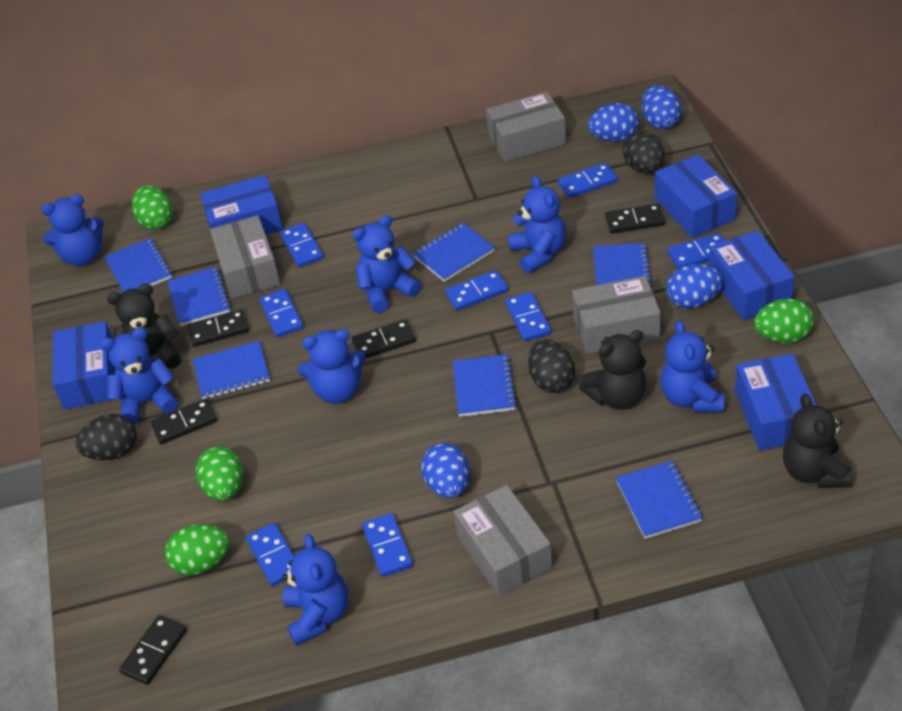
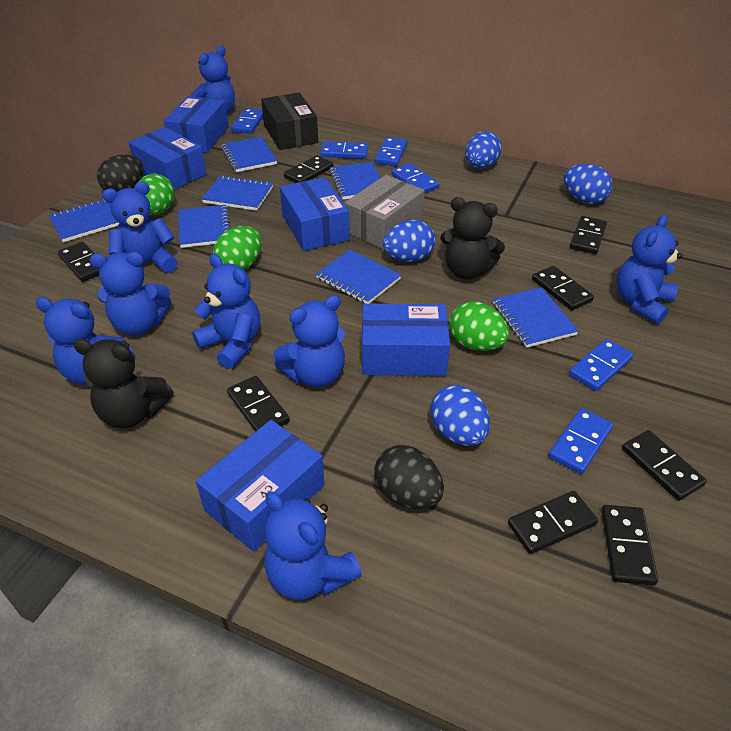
black box: none = 0 -> [261,92,318,150] = 1
black domino: [119,615,187,685] [150,398,217,444] [188,309,249,347] [352,319,416,358] [605,203,665,234] = 5 -> [58,242,99,282] [227,376,290,432] [284,155,333,183] [508,491,598,554] [532,266,594,310] [570,216,607,254] [601,505,658,585] [622,430,707,501] = 8
black egg: [76,414,137,460] [528,339,575,393] [623,131,665,174] = 3 -> [97,154,144,192] [374,445,444,509] = 2
black teddy bear: [107,283,181,369] [579,330,646,410] [783,393,852,488] = 3 -> [73,339,174,428] [440,197,505,280] = 2
blue domino: [246,523,294,586] [260,289,303,337] [280,223,323,267] [362,513,413,577] [445,270,508,310] [505,292,551,341] [558,163,617,198] [667,233,725,269] = 8 -> [231,108,263,134] [320,141,368,159] [375,137,407,166] [391,163,439,193] [548,408,613,474] [569,339,634,391] = 6
blue teddy bear: [41,194,104,266] [100,328,178,425] [282,534,348,645] [298,329,366,404] [352,215,421,313] [508,176,566,274] [660,320,724,412] = 7 -> [35,297,134,385] [90,252,171,335] [102,181,177,273] [190,46,235,114] [192,254,260,369] [264,491,362,600] [273,295,345,387] [616,215,683,324] = 8
green egg: [132,185,173,230] [165,524,230,575] [196,446,243,501] [754,298,814,343] = 4 -> [139,174,175,215] [213,226,262,270] [449,301,509,351] = 3
grey box: [210,215,280,299] [454,485,553,596] [486,92,566,162] [572,276,661,354] = 4 -> [344,175,425,249] = 1

